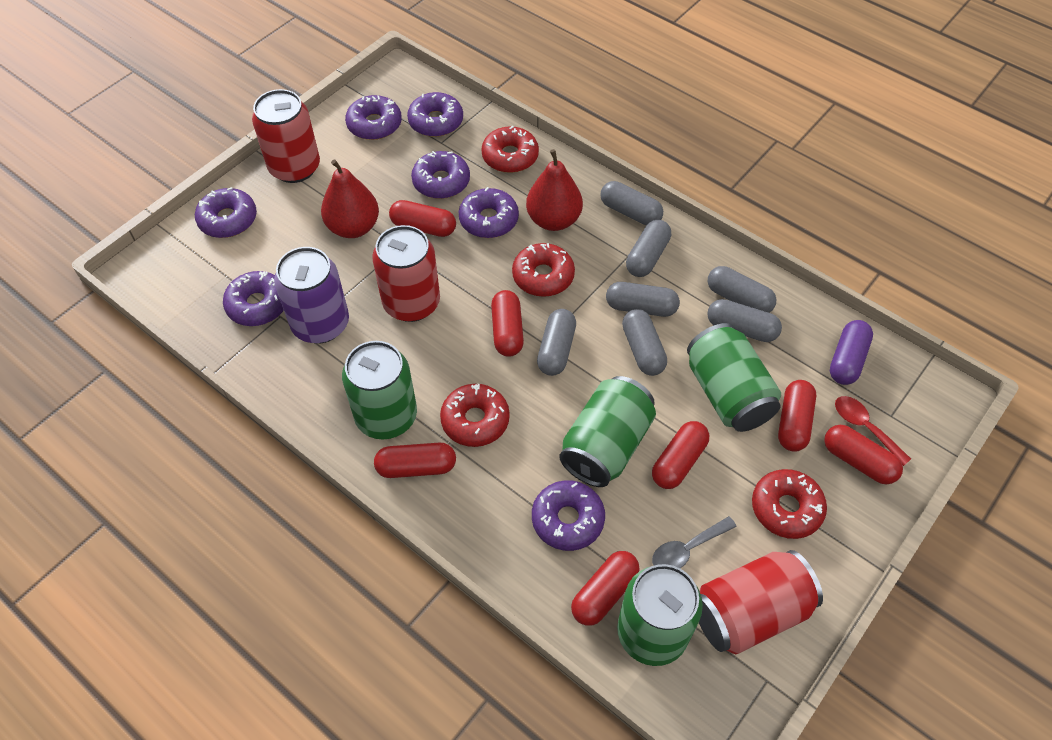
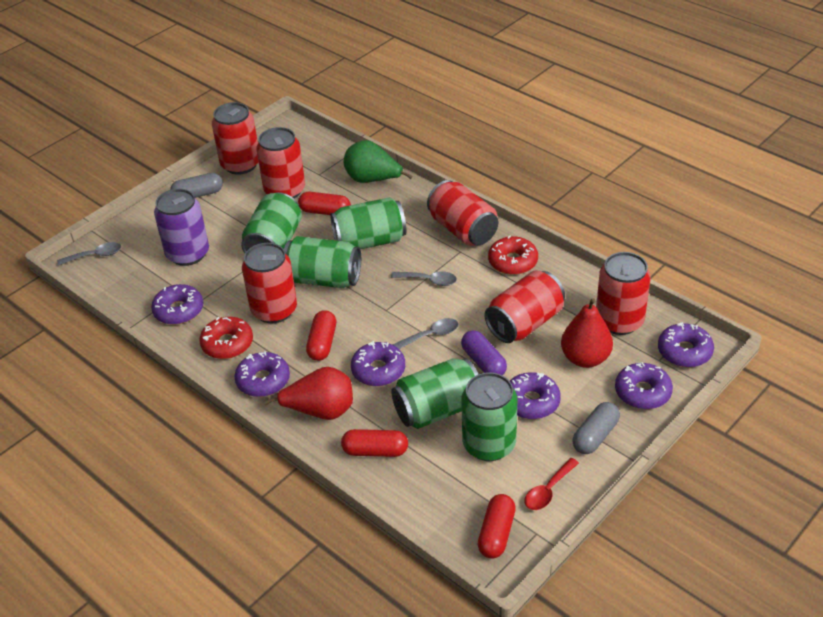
green can: [342,341,417,439] [559,376,656,487] [617,564,703,666] [687,323,781,432] = 4 -> [241,192,302,253] [284,236,361,288] [330,197,406,249] [391,358,478,429] [461,372,517,461] = 5
green pear: none = 0 -> [344,140,413,183] = 1
grey capsule: [537,309,576,376] [600,181,663,225] [606,282,680,317] [622,309,667,376] [626,220,671,277] [707,299,782,342] [708,266,776,313] = 7 -> [170,173,223,198] [573,402,620,454] = 2
grey spoon: [652,516,737,568] = 1 -> [57,242,121,266] [391,271,457,286] [393,318,458,349] = 3
purple donut: [195,187,257,238] [223,271,284,326] [345,95,402,140] [407,92,463,137] [411,151,470,199] [459,187,519,238] [532,480,605,551] = 7 -> [151,284,203,325] [234,351,290,397] [351,341,405,386] [510,372,561,419] [615,362,673,409] [658,322,714,367] = 6
red can: [252,89,320,183] [372,225,440,322] [699,550,823,654] = 3 -> [212,102,258,175] [242,243,297,323] [256,127,305,198] [427,180,498,246] [484,270,565,343] [596,252,651,335] = 6
red capsule: [374,443,456,478] [389,200,456,237] [491,290,524,357] [571,551,640,626] [652,421,709,489] [778,380,816,451] [824,425,903,484] = 7 -> [298,192,351,215] [306,310,336,361] [341,429,408,457] [478,494,516,559] = 4
red donut: [440,384,510,447] [481,125,539,173] [512,243,575,297] [752,469,827,539] = 4 -> [199,317,253,359] [488,235,538,275] = 2

